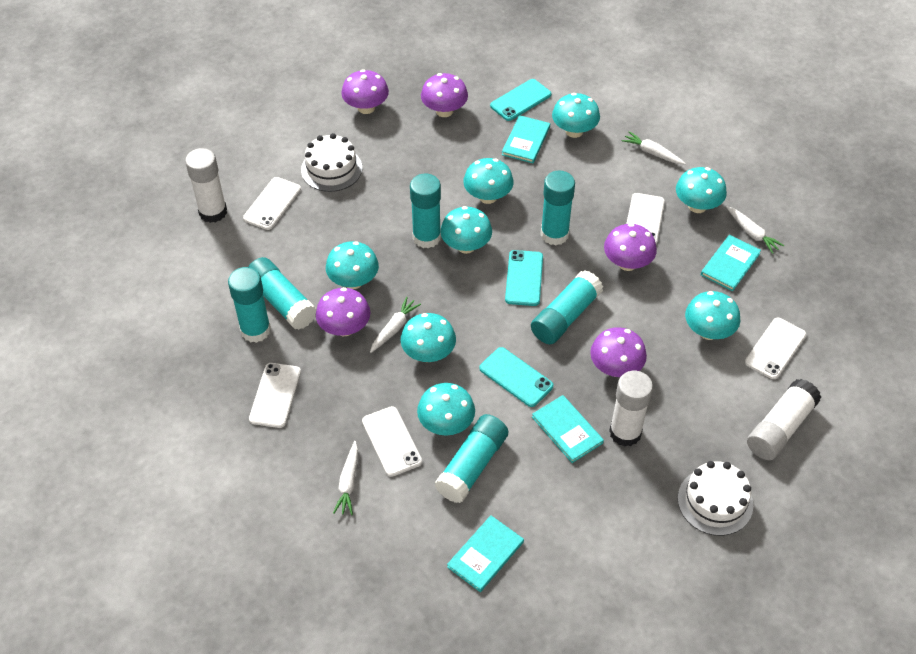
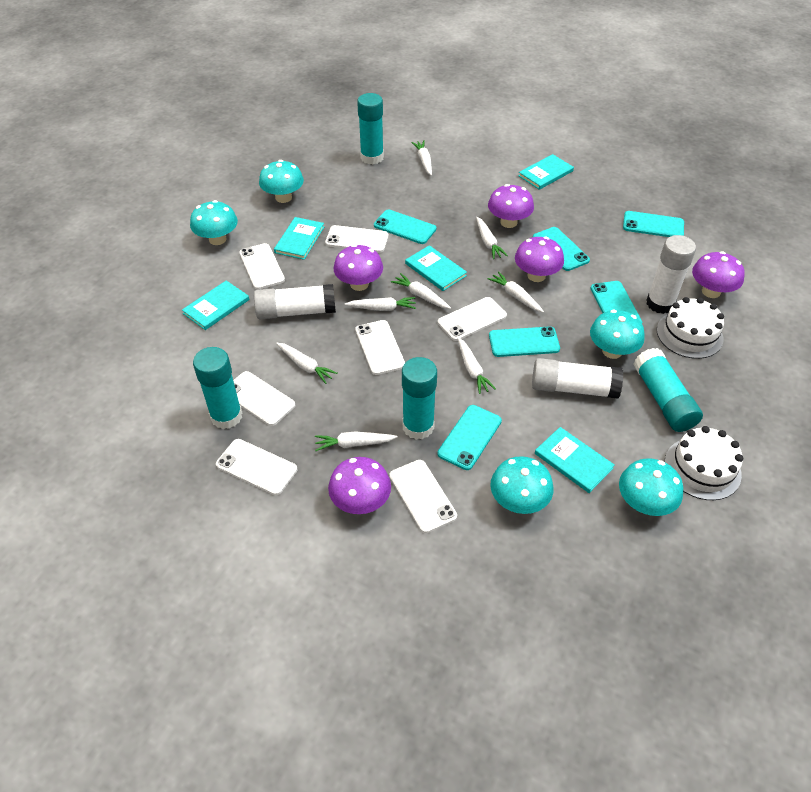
turquoise book: [447,515,524,592] [502,115,550,163] [532,395,604,463] [701,235,761,291] = 4 -> [182,280,250,330] [274,217,324,260] [405,245,467,291] [518,154,574,190] [535,427,614,493] = 5
turquoise glue stick: [228,267,271,343] [248,257,317,330] [410,174,441,249] [435,414,508,503] [531,270,603,344] [540,171,575,245] = 6 -> [193,347,242,429] [357,93,384,164] [402,357,437,440] [633,348,703,432] = 4
turquoise mushroom: [326,241,379,289] [400,313,456,362] [417,383,475,436] [440,206,492,254] [463,158,514,204] [552,93,600,138] [676,167,727,213] [685,291,740,340] = 8 -> [190,200,238,245] [259,160,304,203] [490,456,553,514] [590,310,645,359] [619,458,683,516] = 5
turquoise phone: [479,347,554,407] [490,79,551,121] [505,250,543,306] = 3 -> [374,209,436,244] [437,405,502,470] [489,327,560,357] [533,227,590,271] [590,281,642,323] [623,211,684,237] = 6
white carrot: [333,441,358,515] [370,297,421,353] [622,131,686,164] [726,206,784,254] = 4 -> [276,343,337,384] [315,431,398,451] [344,297,416,311] [391,273,451,309] [411,141,432,176] [458,337,496,394] [476,217,508,259] [487,271,544,313] = 8
white phone: [243,177,301,230] [249,363,301,428] [362,406,422,477] [626,193,665,244] [745,318,806,379] = 5 -> [216,439,297,495] [233,371,295,426] [239,243,285,289] [325,225,388,253] [355,320,405,375] [389,460,457,533] [438,297,507,341] = 7

